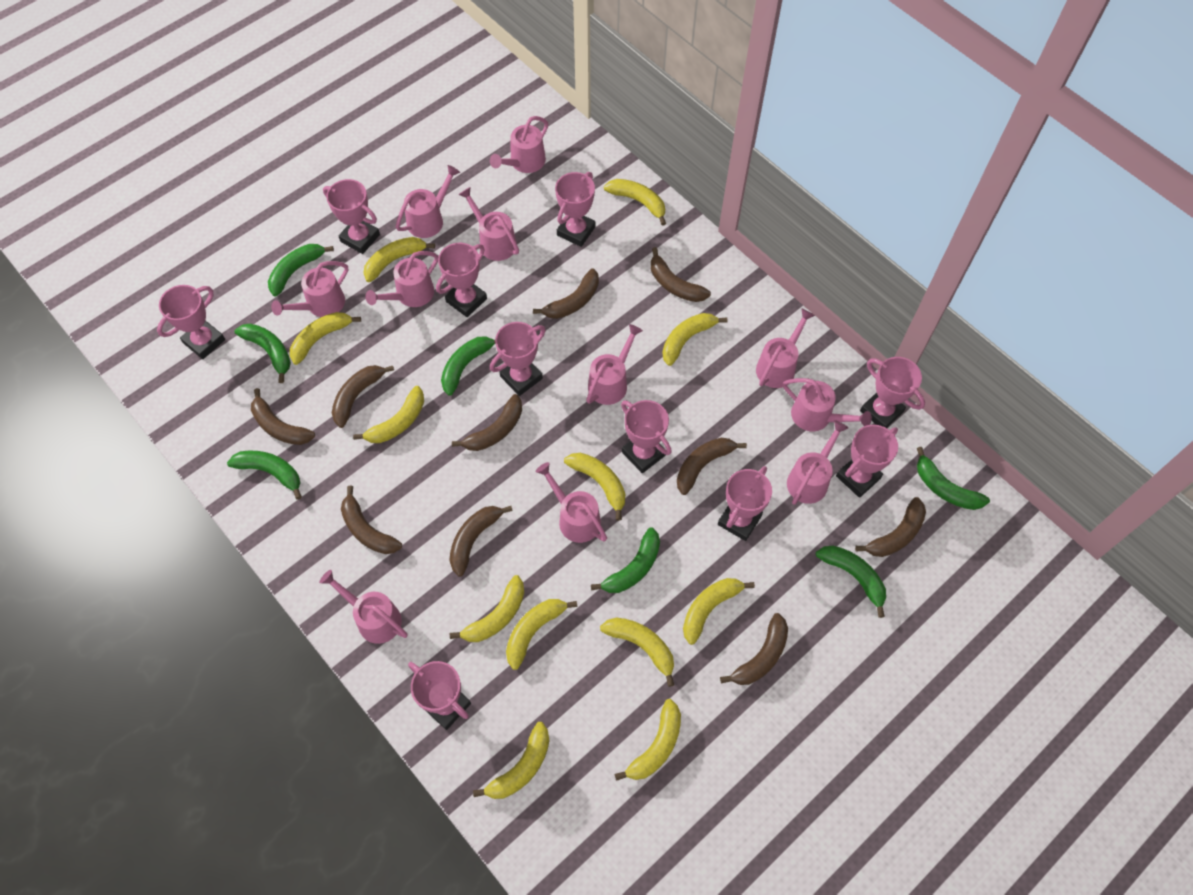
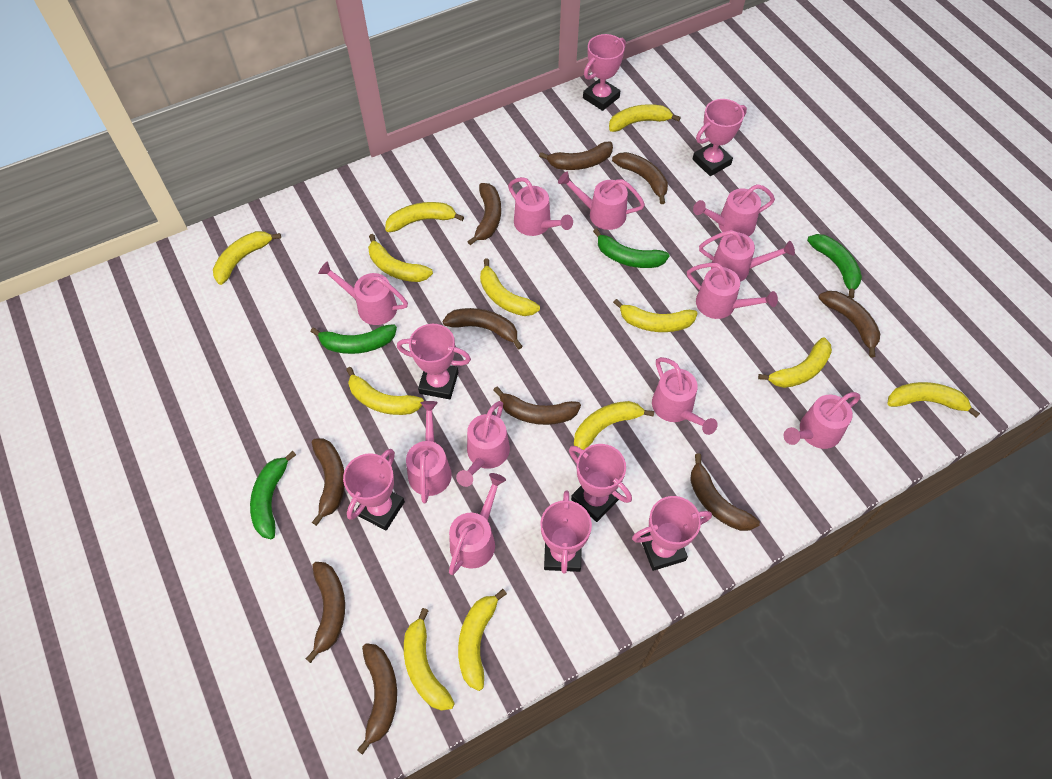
green banana: [227,451,302,500] [234,324,291,383] [268,244,334,297] [441,336,496,396] [591,527,660,593] [816,546,886,618] [917,447,990,510] = 7 -> [250,451,296,539] [311,324,397,354] [593,228,670,268] [807,234,862,299] = 4
pink trophy: [157,285,225,359] [323,179,380,254] [408,661,471,730] [436,243,487,317] [490,322,546,396] [555,172,596,247] [621,400,672,473] [718,466,772,541] [836,425,898,498] [860,357,925,428] = 10 -> [343,449,405,530] [397,324,471,399] [540,491,592,573] [569,444,632,522] [583,34,626,111] [632,496,712,571] [692,99,747,176] = 7

